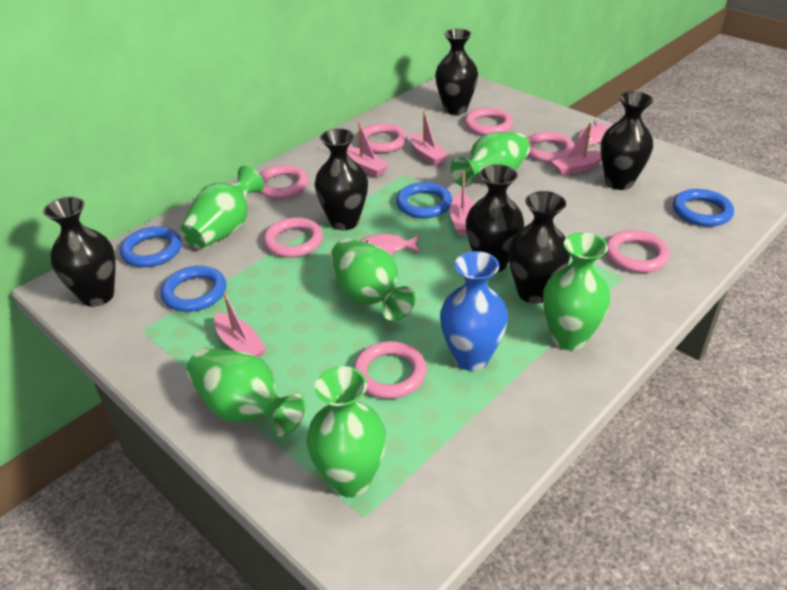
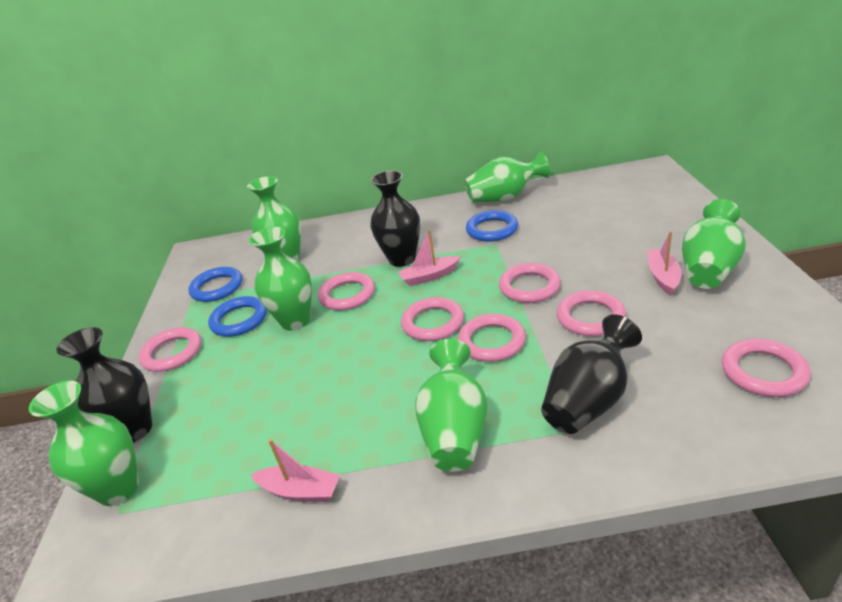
black vase: [43,197,116,307] [315,128,368,230] [435,29,478,115] [466,164,524,272] [508,191,570,304] [600,92,653,190] = 6 -> [56,327,152,443] [370,170,420,267] [541,314,642,434] = 3
blue ring: [120,226,182,267] [161,266,226,312] [396,182,452,218] [673,189,734,227] = 4 -> [188,267,242,302] [208,296,267,337] [466,210,518,242] = 3
blue vase: [440,251,508,371] = 1 -> none = 0
pink boat: [214,292,266,357] [347,122,389,177] [410,110,448,165] [449,172,474,235] [551,123,602,176] = 5 -> [251,439,340,502] [398,230,460,286] [648,231,681,295] = 3
pink fish: [360,234,420,255] [577,121,612,145] = 2 -> none = 0

